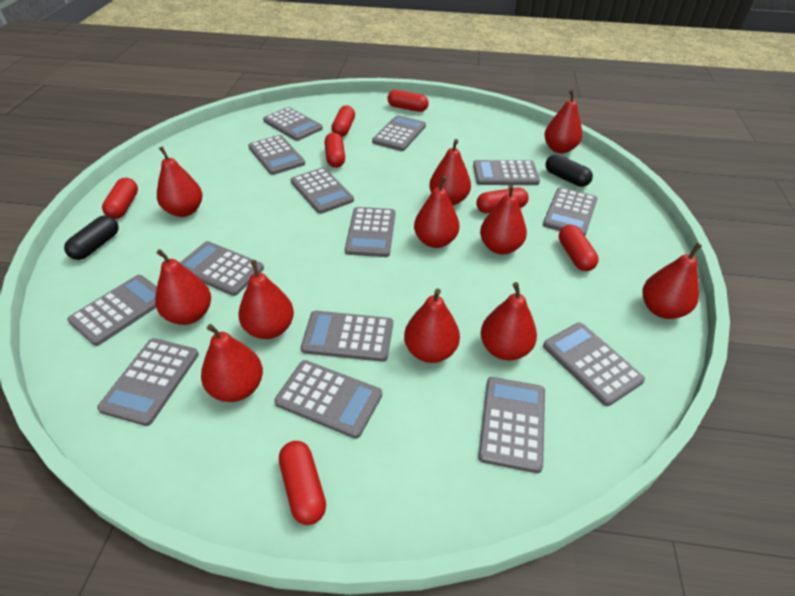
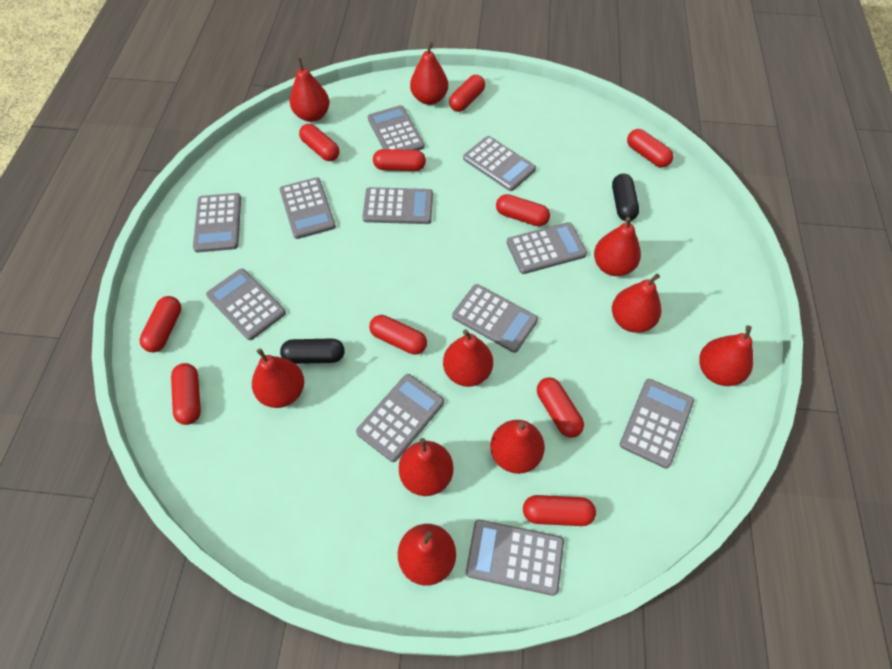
grey calculator: [67,275,157,346] [97,338,199,426] [180,241,264,296] [248,135,305,175] [263,107,323,141] [274,360,382,439] [291,168,354,214] [301,311,393,362] [345,207,395,257] [372,115,426,151] [473,160,540,185] [478,377,545,473] [543,187,598,236] [543,322,645,406] = 14 -> [193,193,241,252] [206,268,286,340] [280,177,336,239] [356,374,444,462] [362,187,433,224] [368,105,425,150] [452,284,538,353] [463,136,536,191] [466,519,564,596] [507,222,587,274] [620,379,694,468] = 11
red capsule: [102,178,138,219] [279,441,326,525] [325,133,345,168] [331,105,355,137] [387,90,429,112] [476,187,529,213] [559,225,599,271] = 7 -> [140,296,181,352] [171,363,201,425] [299,124,339,161] [369,315,427,355] [373,149,426,171] [449,75,485,112] [496,194,550,226] [523,495,596,526] [537,377,584,438] [627,129,673,167] = 10
red pear: [155,249,211,325] [157,146,202,217] [201,324,263,402] [238,260,294,339] [404,289,460,363] [414,176,459,248] [429,139,471,205] [480,184,527,254] [481,282,537,361] [544,90,582,153] [642,243,702,319] = 11 -> [252,348,304,408] [290,57,330,122] [398,524,456,586] [399,438,454,496] [410,42,448,105] [443,329,493,387] [490,420,545,474] [594,217,641,276] [612,274,661,333] [700,325,753,386] = 10

